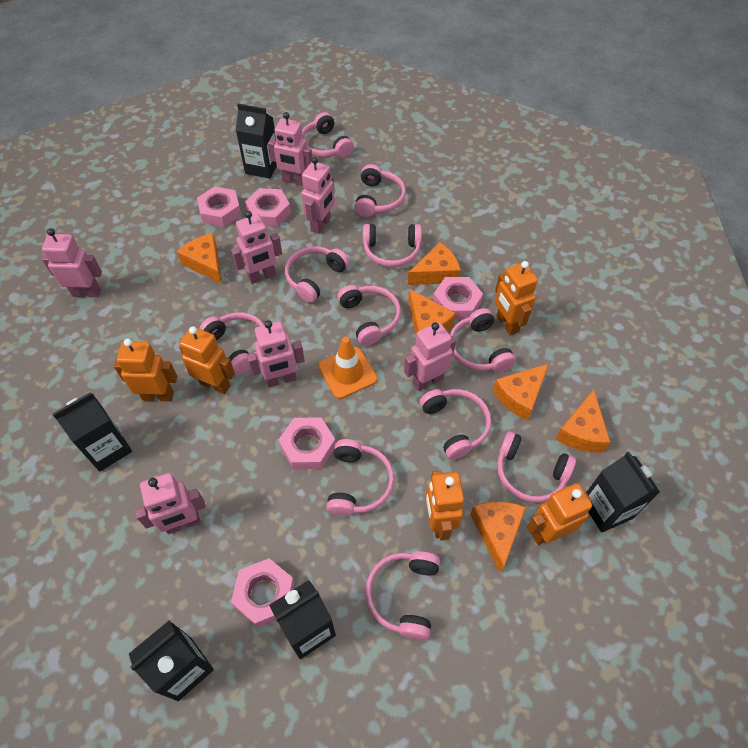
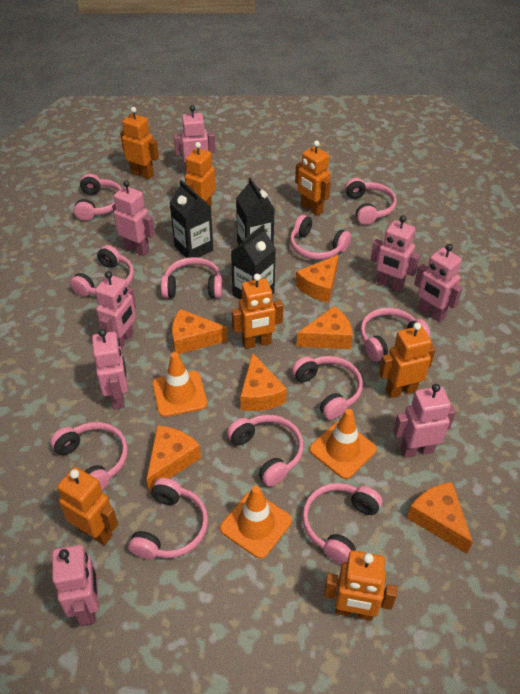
black carton: [52,392,132,472] [129,620,214,701] [236,104,277,179] [269,580,336,659] [586,452,660,533] = 5 -> [170,180,213,258] [231,225,276,299] [236,178,275,245] = 3
orange robot: [114,339,177,402] [179,326,235,394] [425,470,464,540] [495,261,538,335] [527,483,592,545] = 5 -> [57,467,118,545] [120,107,159,179] [185,142,216,206] [232,274,283,349] [295,141,331,216] [324,550,397,621] [379,322,435,398] = 7
orange traffic cone: [318,337,378,399] = 1 -> [153,352,207,417] [220,486,292,559] [309,409,377,479] = 3
pink nut: [197,186,241,227] [231,558,295,627] [245,188,291,227] [278,417,336,469] [433,277,483,320] = 5 -> none = 0
pink robot: [42,229,102,297] [135,473,206,534] [231,211,282,284] [247,320,305,388] [268,112,312,186] [301,157,335,234] [404,322,456,391] = 7 -> [52,545,99,626] [92,329,128,410] [95,271,136,349] [112,180,155,256] [174,105,215,174] [371,215,420,292] [393,384,456,458] [414,244,463,322] = 8

